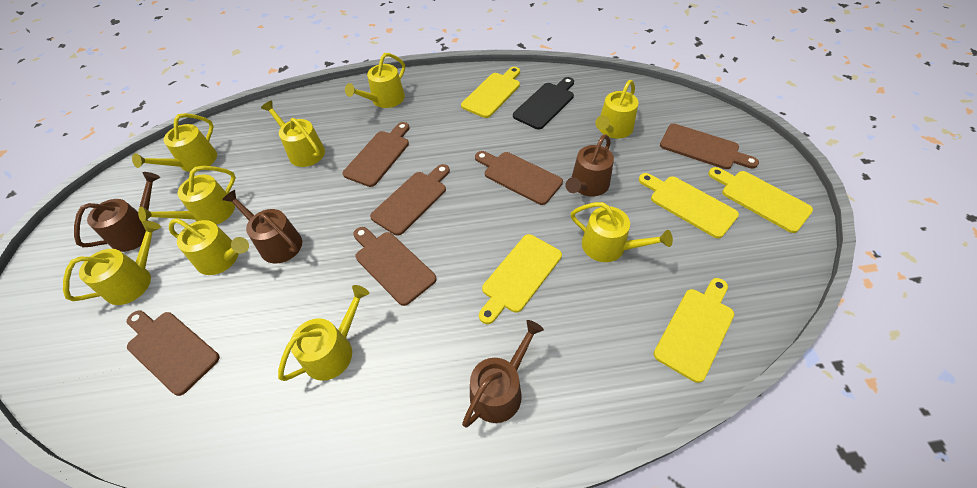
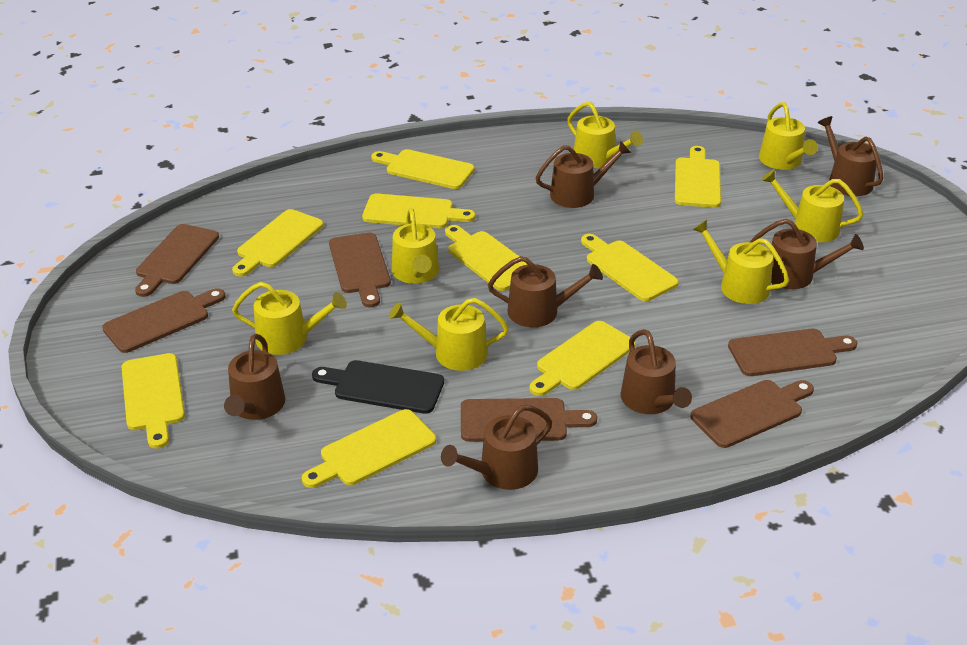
brown watering can: [74,172,160,252] [222,190,302,264] [462,320,544,427] [565,134,614,196] = 4 -> [224,334,285,420] [441,405,552,490] [488,256,603,328] [535,141,631,208] [620,329,692,414] [750,219,864,289] [818,116,883,196] = 7
yellow cutting board: [461,67,520,118] [479,234,562,324] [639,173,739,239] [653,278,734,383] [708,167,813,233] = 5 -> [122,353,185,449] [232,209,324,277] [302,409,436,488] [362,193,475,228] [371,149,475,189] [445,225,528,291] [529,321,636,396] [581,234,679,301] [675,146,721,208] = 9
yellow watering can: [63,221,161,305] [132,113,217,172] [138,166,236,225] [169,218,249,275] [261,101,325,167] [278,285,369,381] [345,53,405,108] [571,202,673,262] [595,80,639,139] = 9 -> [232,282,347,355] [389,298,509,371] [392,208,439,284] [567,102,643,168] [692,220,789,304] [759,102,818,170] [761,169,863,242] = 7

